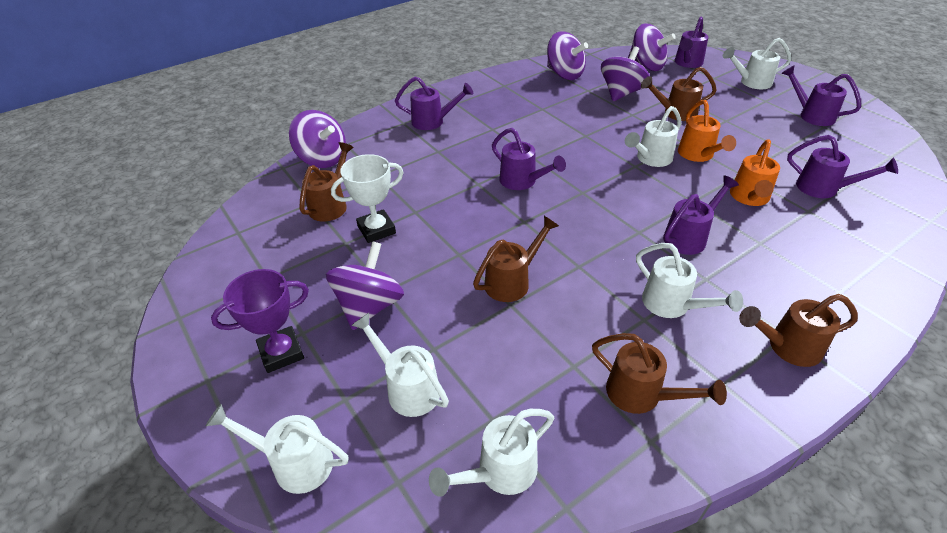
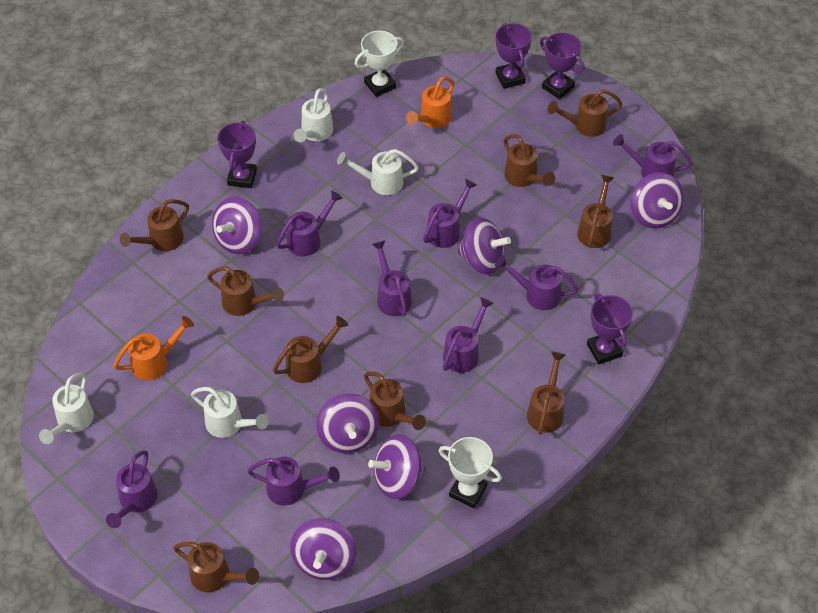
brown watering can: [299,142,354,221] [473,216,559,302] [592,333,727,414] [641,67,717,121] [739,294,858,367] = 5 -> [120,199,189,251] [173,542,259,592] [207,266,284,316] [273,316,348,383] [364,371,426,430] [503,134,555,187] [527,352,566,435] [548,89,622,137] [577,175,614,248] = 9
purple spinning top: [289,110,346,168] [326,241,404,330] [547,31,588,80] [601,46,650,101] [628,24,676,71] = 5 -> [212,197,262,254] [290,518,357,580] [316,393,379,453] [368,434,426,499] [458,217,511,275] [631,172,684,229] = 6
purple trophy: [211,269,309,373] = 1 -> [217,121,257,188] [495,23,532,89] [540,32,585,99] [587,293,633,364] = 4
purple watering can: [395,77,474,130] [492,128,566,190] [663,175,739,255] [675,17,708,68] [781,65,861,126] [787,135,898,198] = 6 -> [106,450,157,528] [247,456,340,506] [276,190,343,256] [372,241,412,316] [423,178,477,248] [443,297,494,373] [495,255,578,310] [613,134,693,178] = 8
white trophy: [331,154,404,243] = 1 -> [355,31,404,97] [439,437,502,508] = 2
white watering can: [206,404,349,494] [351,313,449,417] [429,409,554,497] [625,106,681,167] [636,243,743,318] [723,38,791,89] = 6 -> [39,373,94,444] [191,387,268,438] [293,88,333,142] [337,149,419,195] = 4

